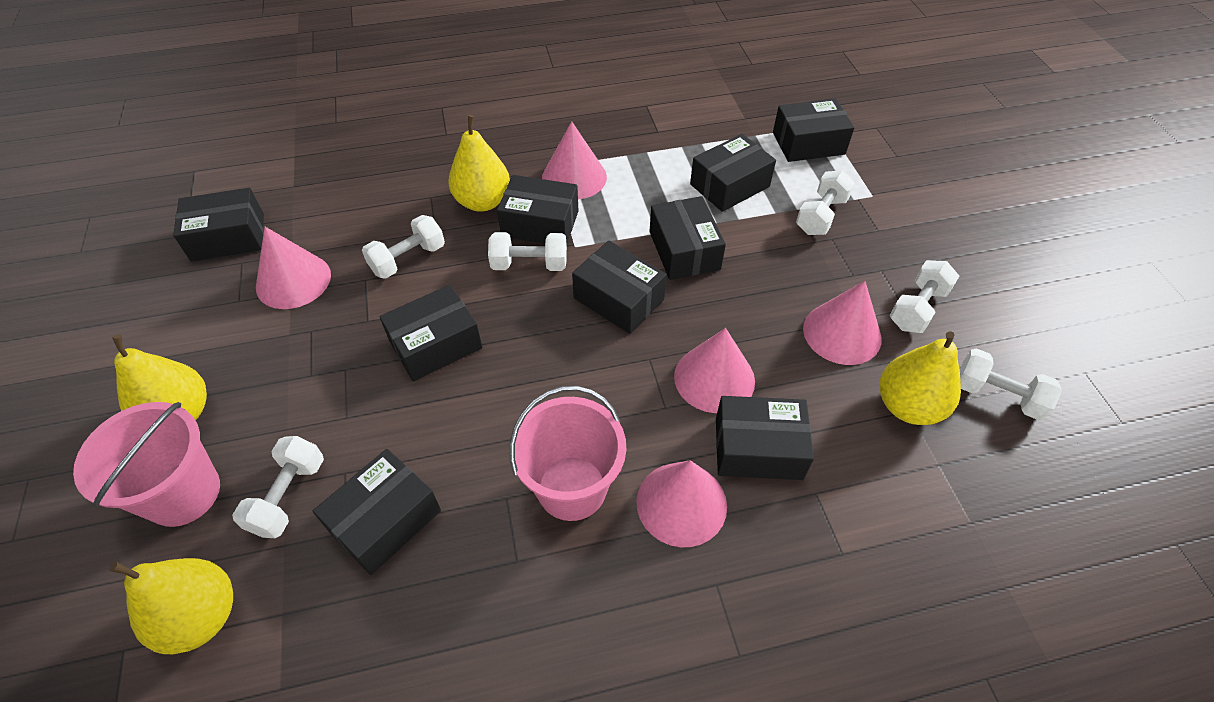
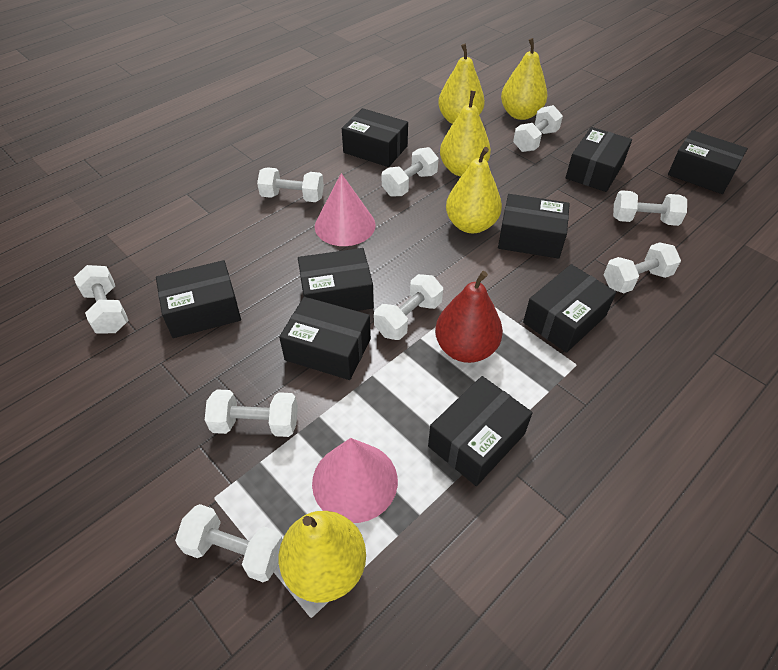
pink bucket: [73,402,220,527] [510,386,626,521] = 2 -> none = 0
pink cone: [256,227,331,309] [542,121,607,199] [636,460,727,547] [674,328,755,413] [803,281,882,365] = 5 -> [312,438,398,523] [315,173,376,246] = 2
red pear: none = 0 -> [435,271,503,363] = 1
white dumbbell: [232,436,324,538] [362,215,445,279] [488,232,567,271] [796,170,855,235] [890,260,959,333] [960,348,1062,420] = 6 -> [74,265,129,334] [175,504,283,582] [205,389,298,437] [257,167,324,202] [374,274,443,340] [382,147,439,197] [513,105,563,152] [603,242,681,293] [613,190,687,226] = 9
yellow pear: [109,558,233,654] [112,335,207,421] [449,115,510,212] [880,331,961,425] = 4 -> [278,511,366,603] [438,44,485,124] [440,91,491,176] [446,147,502,233] [501,38,548,120] = 5

